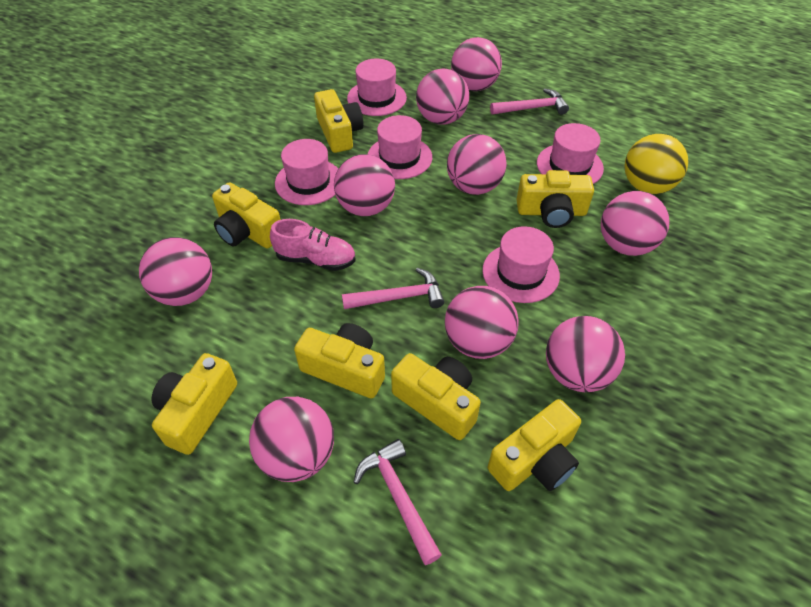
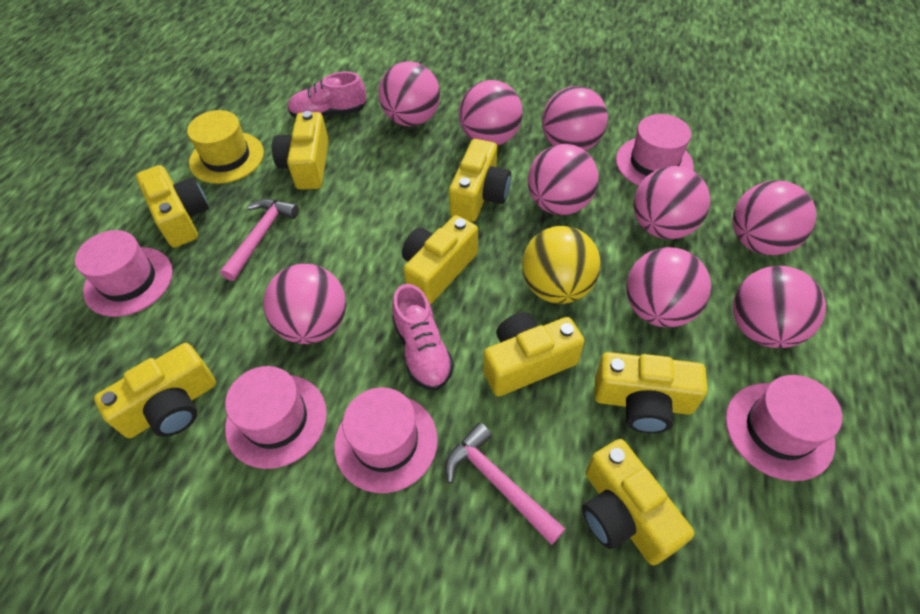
pink hammer: [342,268,444,309] [354,439,442,565] [490,88,569,115] = 3 -> [220,199,299,281] [445,423,565,545] = 2
pink shoe: [270,219,356,271] = 1 -> [287,72,366,118] [392,284,454,390] = 2
yellow camera: [151,353,237,455] [212,182,281,249] [294,323,385,398] [314,89,363,153] [391,353,481,440] [488,399,581,491] [517,170,594,228] = 7 -> [94,343,216,438] [136,165,209,248] [272,111,329,190] [402,215,478,304] [449,139,511,222] [483,312,585,397] [582,439,694,565] [594,352,707,433] = 8
yellow hat: none = 0 -> [187,110,264,184] = 1

